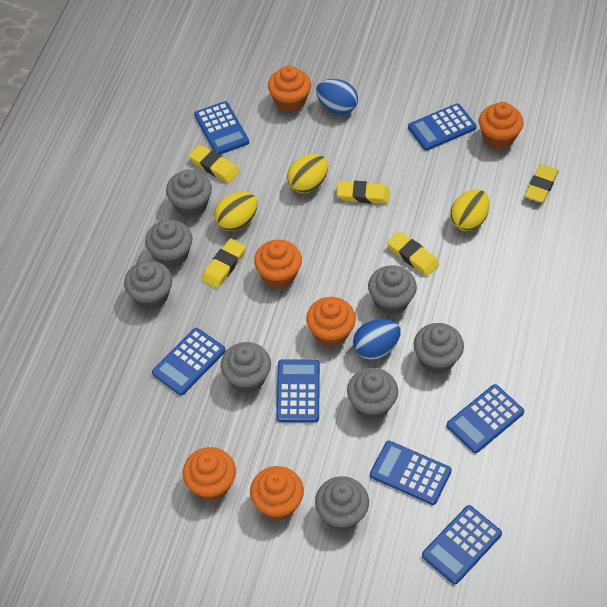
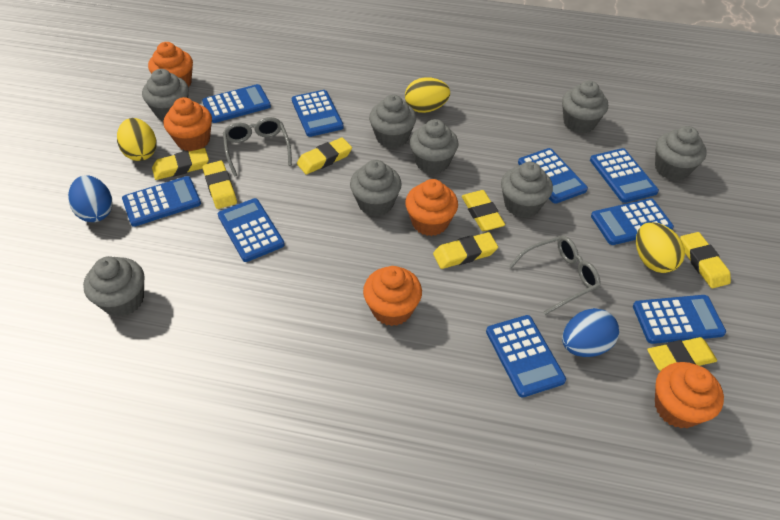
blue calculator: [152,328,226,395] [194,101,249,154] [276,360,320,422] [370,441,452,505] [408,103,476,151] [422,505,502,584] [447,384,524,453] = 7 -> [122,176,201,227] [202,84,271,123] [218,198,285,262] [292,90,344,137] [486,315,566,398] [518,148,588,204] [590,148,659,203] [591,198,674,245] [633,295,726,344] = 9
grey glasses: none = 0 -> [223,117,292,177] [509,236,601,315] = 2
orange cupcake: [183,447,236,501] [250,466,304,520] [254,240,302,289] [268,65,311,112] [306,297,356,347] [479,102,524,150] = 6 -> [148,42,193,88] [164,97,212,151] [363,266,422,326] [405,179,458,236] [655,362,724,429] = 5
yellow eraser: [189,145,239,183] [202,239,246,288] [337,181,390,204] [387,231,439,276] [524,164,559,203] = 5 -> [152,148,209,180] [203,161,237,209] [297,137,352,174] [433,232,498,269] [462,190,505,231] [647,337,717,371] [680,232,731,288] = 7

